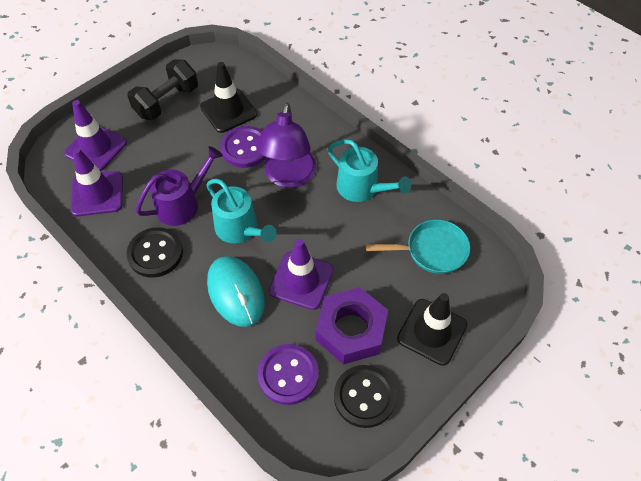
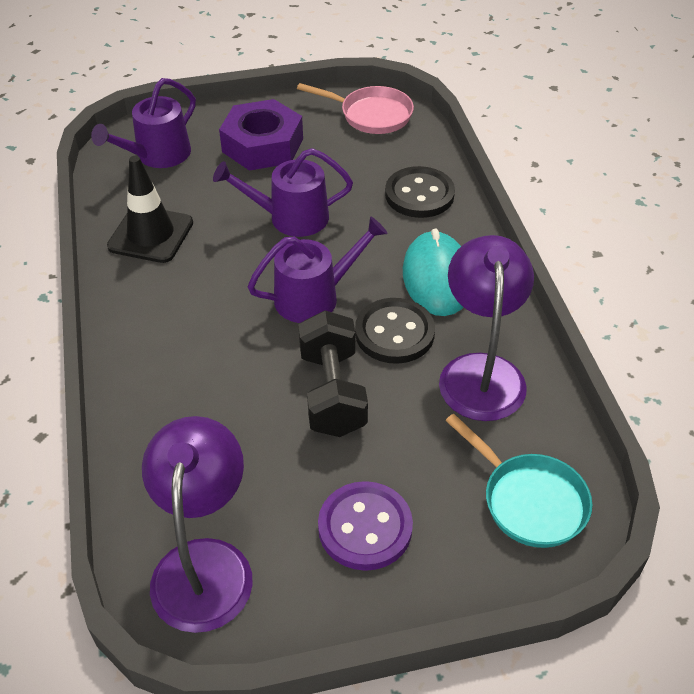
black traffic cone: [200,62,257,133] [397,293,467,366] = 2 -> [107,156,193,263] = 1
pink pan: none = 0 -> [297,83,414,134] = 1
purple button: [220,126,267,168] [258,344,319,405] = 2 -> [318,481,413,571] = 1
purple lamp: [256,103,316,188] = 1 -> [142,416,253,633] [439,235,534,421] = 2
purple traffic cone: [64,100,127,171] [71,148,123,216] [269,239,334,310] = 3 -> none = 0
purple watering can: [136,146,223,226] = 1 -> [91,78,196,168] [213,148,353,237] [247,216,388,323] = 3
turquoise watering can: [206,179,277,243] [328,139,411,202] = 2 -> none = 0

